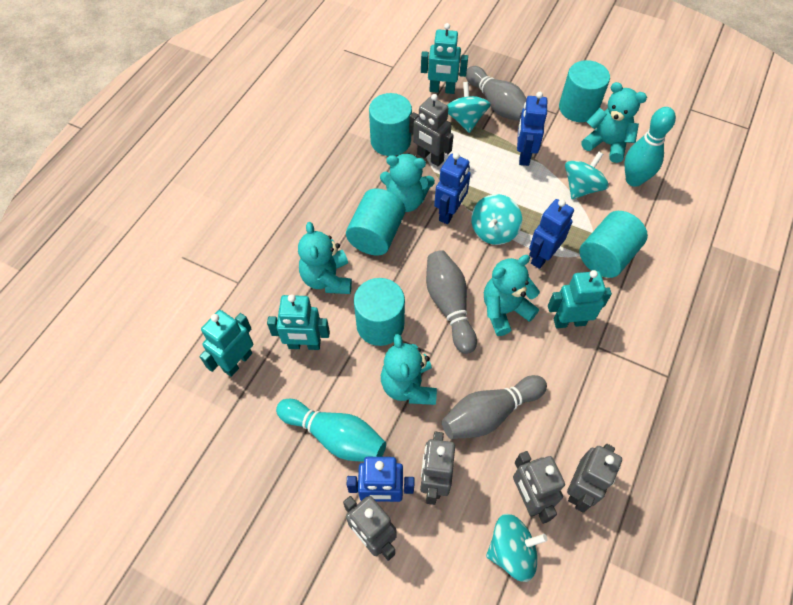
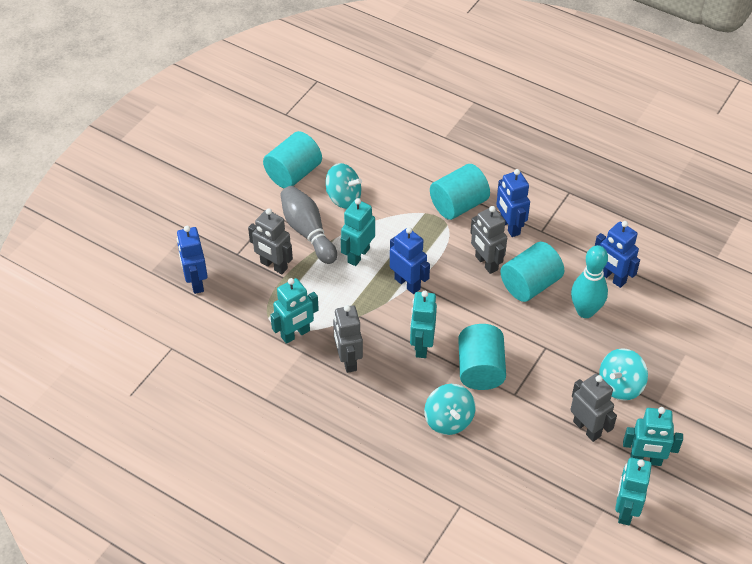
grey bowling pin: [426,250,477,354] [442,375,547,439] [466,66,527,121] = 3 -> [280,186,337,264] = 1
grey robot: [343,496,396,561] [409,94,454,166] [420,432,455,505] [513,451,565,524] [567,444,622,513] = 5 -> [248,208,293,274] [333,305,363,373] [470,206,507,274] [570,374,617,442] = 4
turquoise bowling pin: [276,399,386,462] [624,107,676,187] = 2 -> [571,245,608,318] = 1
turquoise cylinder: [346,188,405,256] [354,278,405,346] [369,93,412,156] [559,60,610,122] [579,211,648,278] = 5 -> [263,131,322,188] [430,164,490,220] [458,324,506,390] [501,242,564,302] = 4
turquoise robot: [199,310,253,377] [267,294,330,350] [421,23,468,94] [548,270,612,328] = 4 -> [270,278,319,344] [341,198,375,266] [410,291,437,358] [615,458,652,525] [623,407,683,466] = 5
turquoise spinning top: [447,82,491,133] [471,194,522,245] [486,514,547,582] [565,152,609,199] = 4 -> [326,163,362,209] [424,384,476,435] [599,348,648,401] = 3
turquoise teddy bear: [298,222,352,294] [380,153,435,212] [381,334,437,405] [484,255,540,336] [581,82,647,163] = 5 -> none = 0

